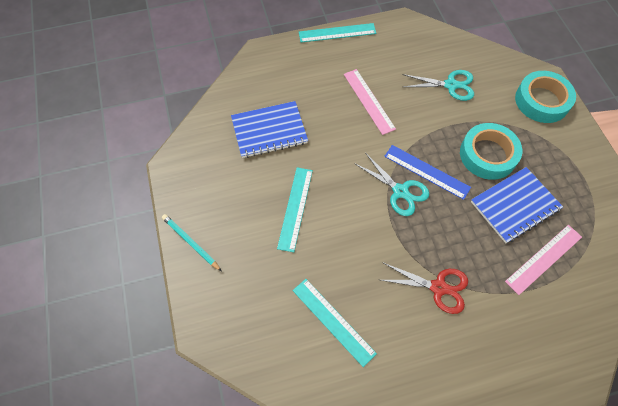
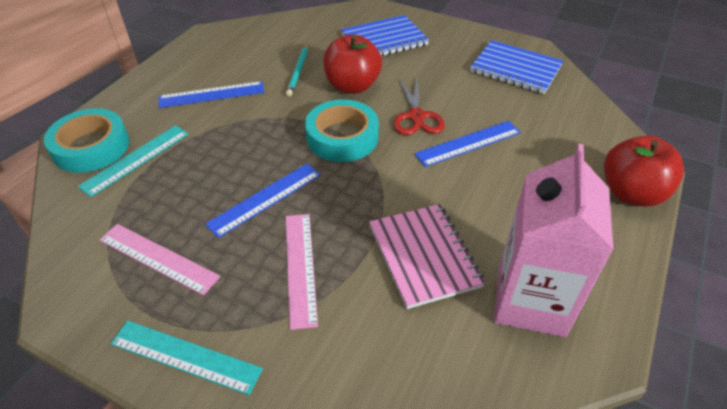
blue ruler: [384,145,471,200] = 1 -> [158,81,265,108] [205,164,321,238] [414,121,521,167] = 3
pink carton: none = 0 -> [494,143,614,337] = 1
pink notebook: none = 0 -> [369,204,485,309] = 1
red apple: none = 0 -> [323,34,382,94] [604,135,684,207] = 2
turquoise ruler: [277,168,313,252] [293,279,377,367] [299,23,376,43] = 3 -> [78,125,189,197] [110,321,263,395] = 2
turquoise scissors: [354,154,429,216] [402,70,474,101] = 2 -> none = 0

